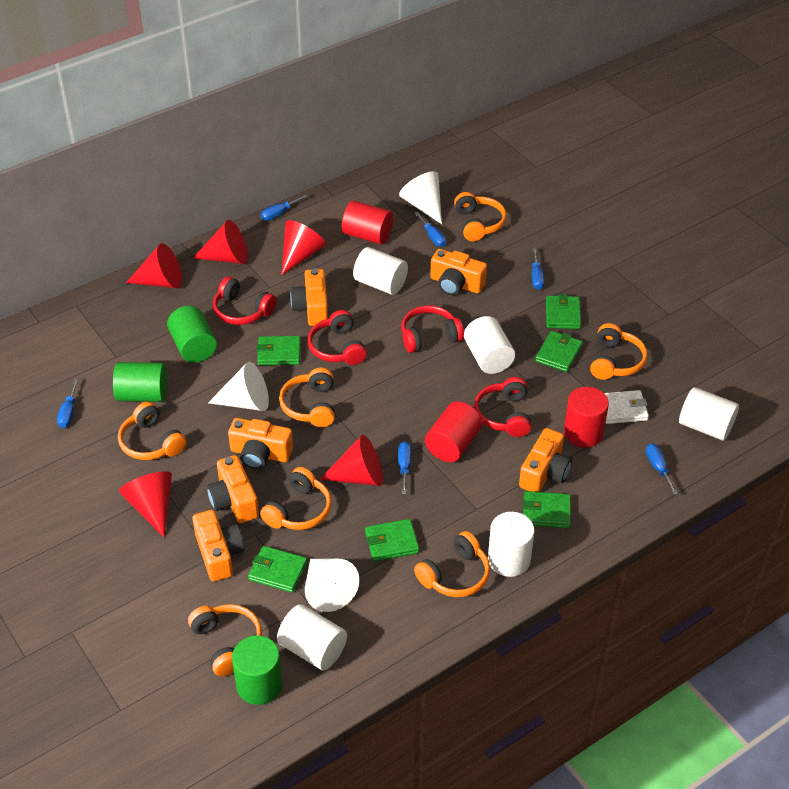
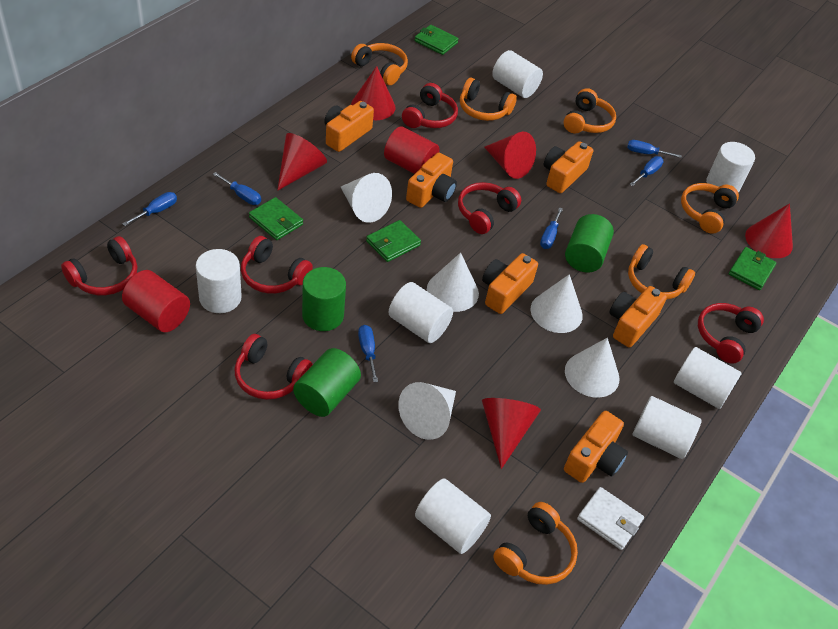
green wallet: [248,546,307,593] [256,336,301,365] [365,519,419,561] [522,491,571,528] [535,331,583,372] [546,294,581,329] = 6 -> [249,197,303,240] [366,220,421,262] [414,25,459,55] [729,247,776,290] = 4
orange headphones: [118,402,187,460] [188,604,262,676] [260,467,332,530] [279,368,335,427] [414,531,490,597] [454,192,507,241] [590,323,647,380] = 7 -> [351,43,408,85] [460,78,517,121] [493,502,578,585] [563,88,616,133] [628,244,695,300] [681,183,739,234] = 6
red cylinder: [342,201,393,244] [425,401,482,462] [564,387,609,448] = 3 -> [122,270,190,332] [384,126,439,174] = 2
red headphones: [213,277,277,325] [307,310,367,365] [401,305,464,353] [474,377,531,437] = 4 -> [61,236,137,295] [235,334,313,400] [241,236,313,294] [402,83,458,128] [458,182,521,234] [698,303,764,364] = 6
white cone: [208,362,269,411] [305,559,359,612] [399,171,442,224] = 3 -> [341,173,392,223] [398,382,456,440] [427,252,479,312] [530,274,583,333] [565,338,620,398] = 5
white cylinder: [277,604,347,670] [353,247,408,295] [464,316,515,374] [488,512,535,577] [679,387,739,441] = 5 -> [196,249,242,313] [389,282,453,343] [415,479,491,554] [492,50,543,98] [633,396,702,459] [674,347,742,409] [706,142,755,193] = 7

